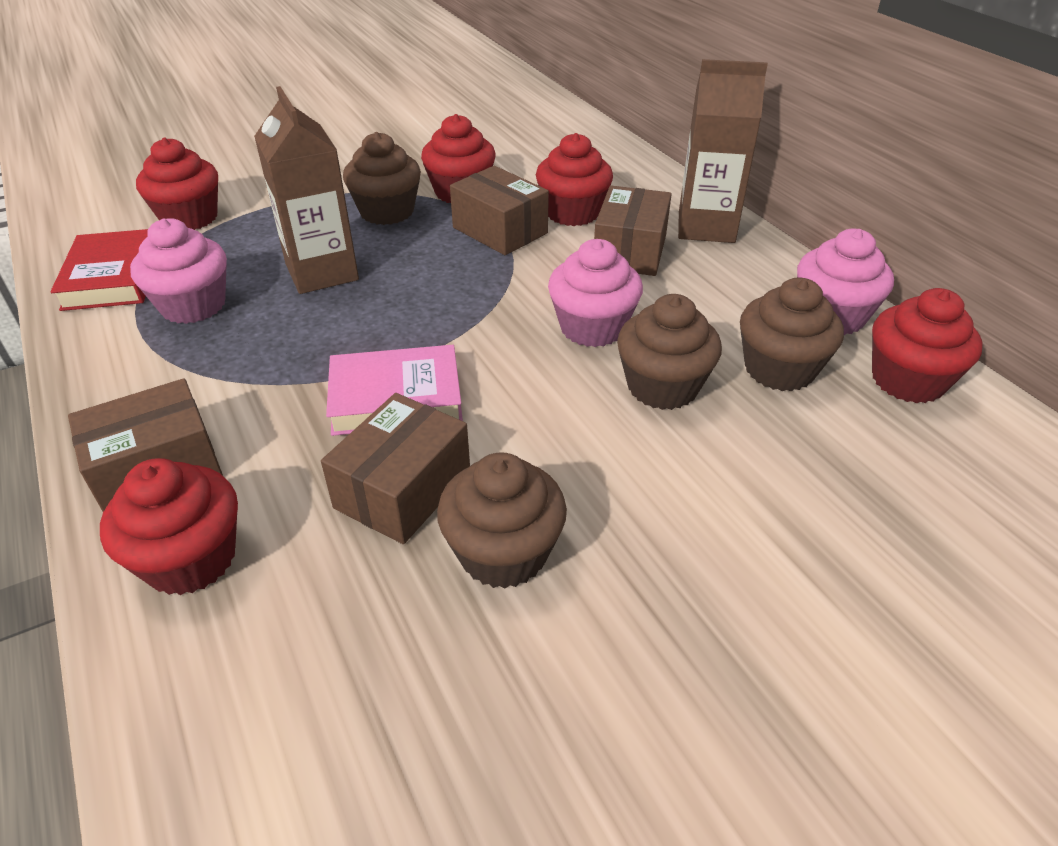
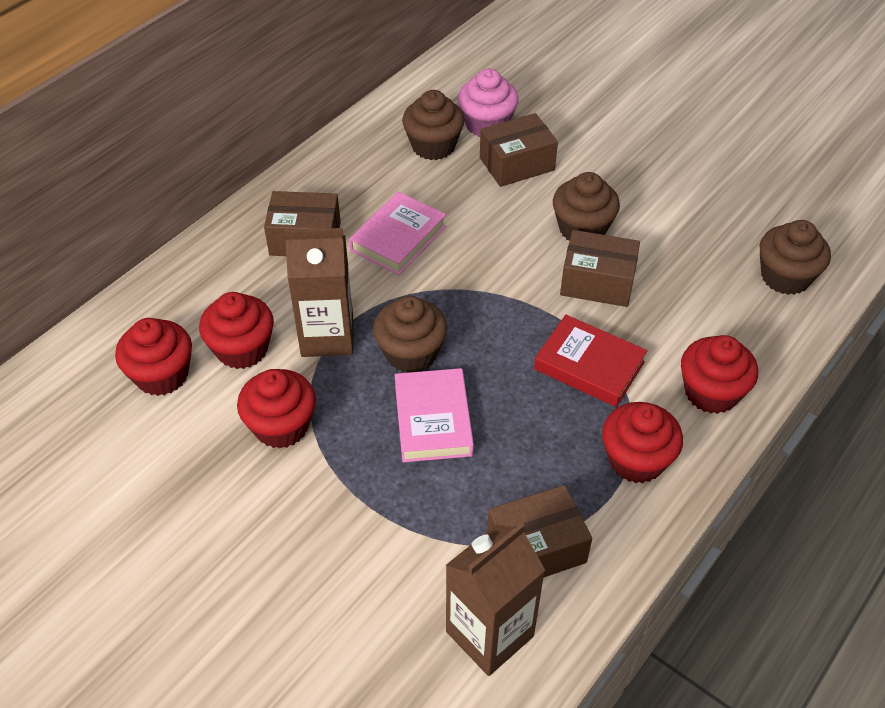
pink book: [326,345,463,436] = 1 -> [349,192,446,275] [395,368,474,462] = 2
pink cupcake: [130,218,227,324] [548,239,643,347] [797,228,894,335] = 3 -> [458,69,519,137] = 1

